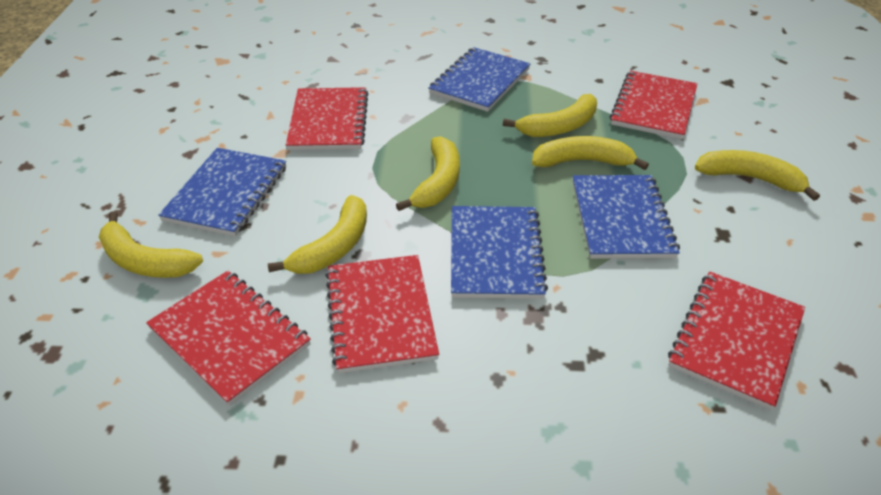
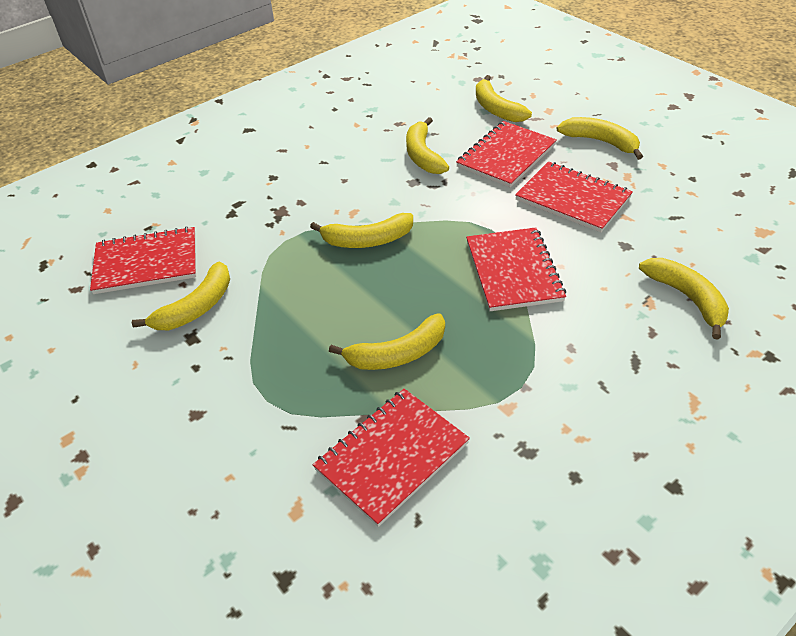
blue notebook: [158,148,286,236] [428,47,531,112] [451,206,548,299] [573,175,680,259] = 4 -> none = 0
yellow banana: [99,211,203,278] [268,195,367,274] [396,136,460,211] [503,94,597,137] [532,136,649,170] [695,150,820,201] = 6 -> [132,262,230,330] [310,213,413,248] [329,313,445,370] [406,117,449,174] [476,75,532,122] [557,117,643,160] [639,258,729,340] = 7

